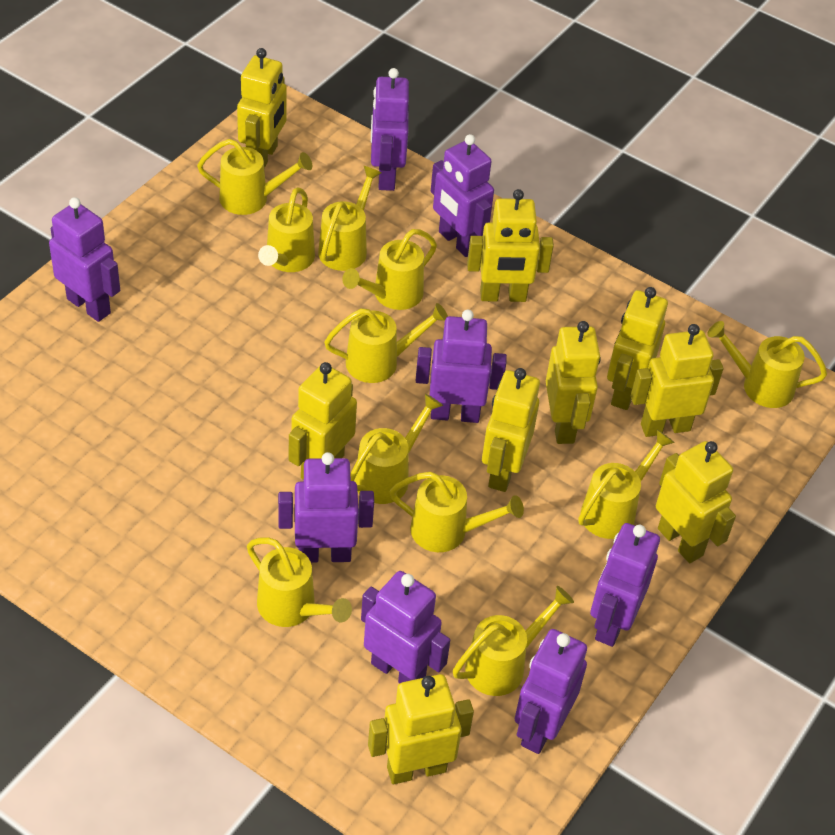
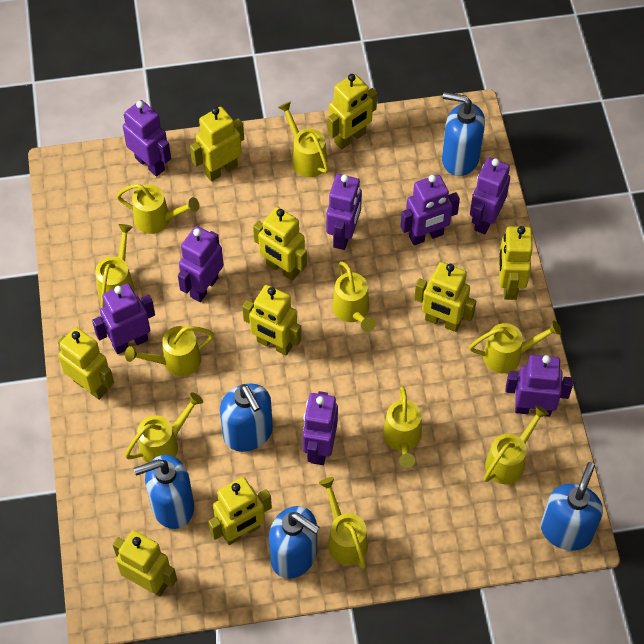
blue soap dispenser: none = 0 -> [134,455,194,529] [220,384,273,452] [269,506,320,579] [442,92,485,176] [541,462,603,551] = 5
yellow watering can: [197,139,312,215] [247,538,352,627] [258,187,315,272] [318,166,381,271] [324,303,448,383] [342,229,437,310] [350,393,443,504] [390,472,524,552] [453,586,574,696] [579,430,675,539] [707,321,827,408] = 11 -> [95,224,135,307] [116,184,199,234] [125,326,214,376] [125,392,203,463] [278,102,329,177] [319,477,368,569] [332,261,376,332] [383,386,422,468] [469,321,561,373] [484,405,549,484] = 10

